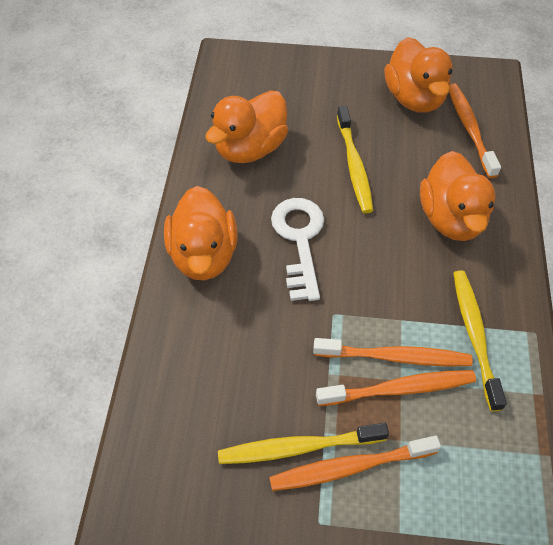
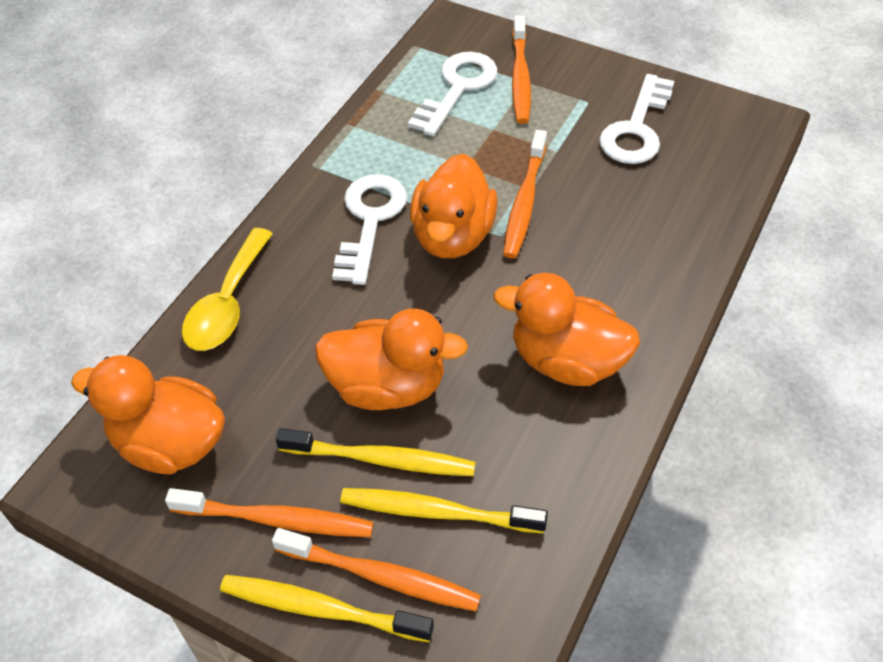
white key: [271,198,324,301] = 1 -> [332,174,407,285] [408,52,497,136] [599,74,674,164] = 3
yellow spoon: none = 0 -> [182,228,273,351] = 1

